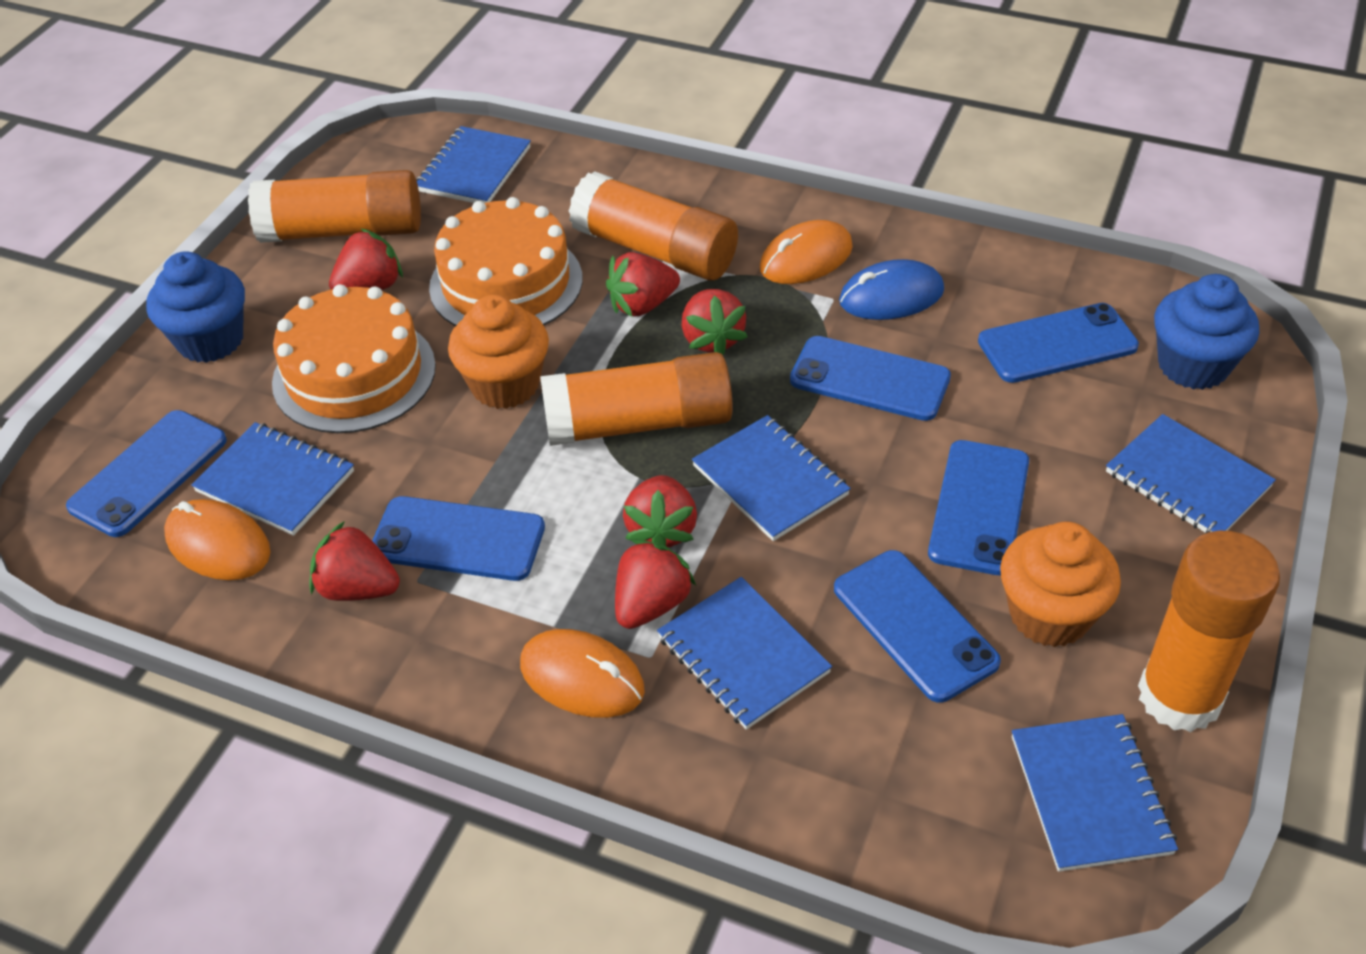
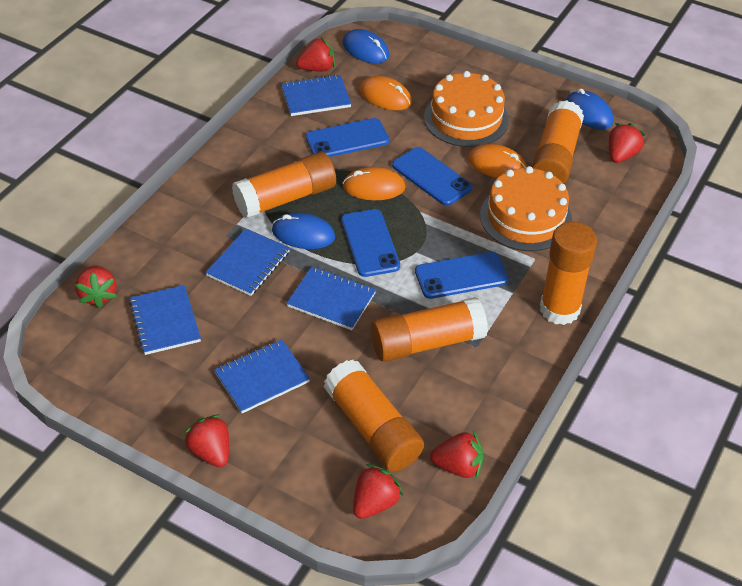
blue cupcake: [146,251,245,363] [1154,274,1259,390] = 2 -> none = 0
blue mouse: [839,259,944,320] = 1 -> [272,212,335,249] [342,29,389,63] [566,88,614,129] = 3
blue notebook: [191,422,354,536] [416,126,531,203] [657,577,832,730] [692,415,851,541] [1012,714,1178,872] [1106,414,1276,533] = 6 -> [129,285,201,355] [205,228,290,296] [214,339,310,413] [281,74,351,116] [287,266,376,330] = 5
blue phone: [66,410,227,537] [372,496,545,581] [790,336,951,421] [834,550,1001,703] [928,440,1029,575] [978,303,1139,383] = 6 -> [306,118,389,157] [341,209,400,277] [392,147,473,206] [415,252,509,299] = 4
orange cupcake: [448,295,549,409] [1000,521,1121,647] = 2 -> none = 0
orange glue stick: [248,170,421,243] [540,352,733,446] [569,171,738,281] [1138,531,1280,732] = 4 -> [232,152,336,218] [324,360,424,472] [371,297,488,362] [532,100,584,184] [540,222,597,325] = 5

